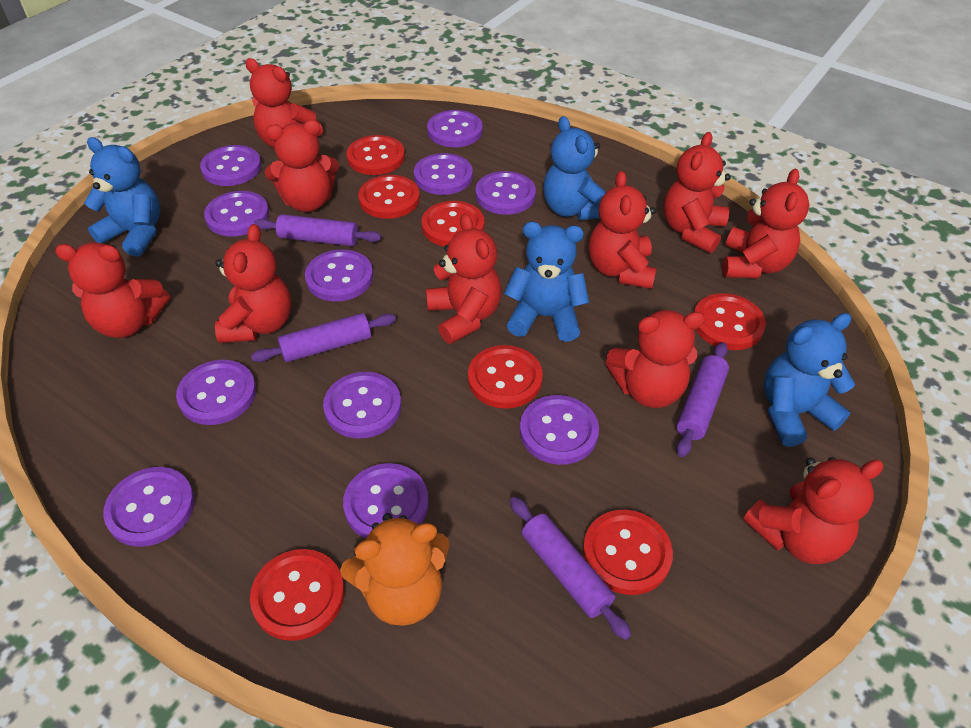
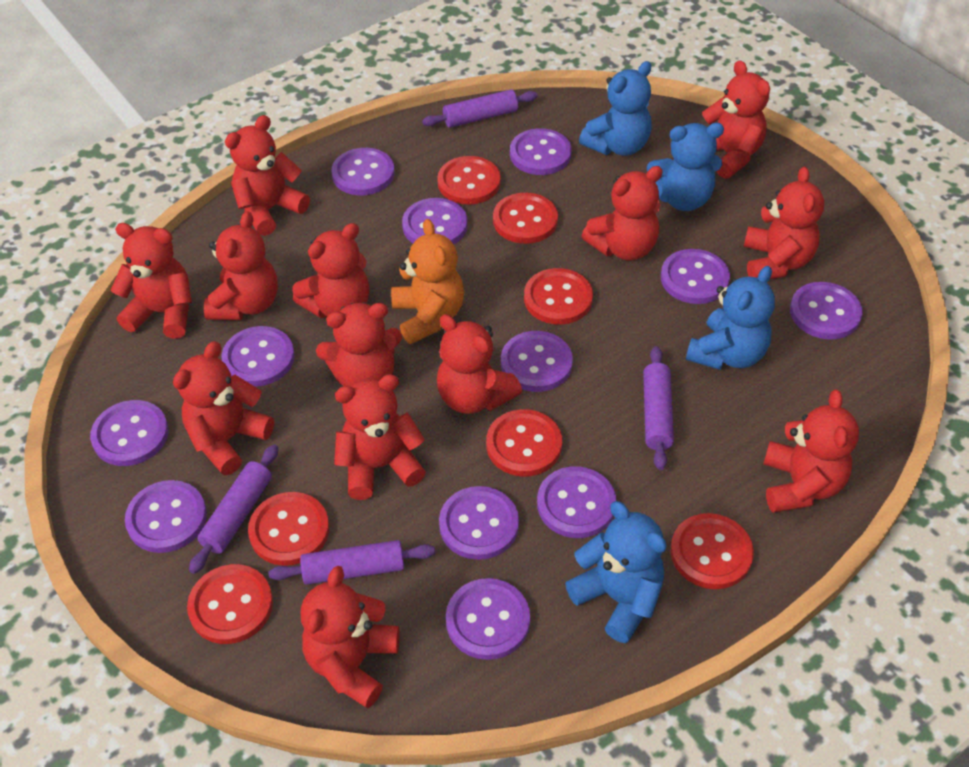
purple button: [103,467,195,547] [176,360,256,425] [200,145,261,186] [204,191,269,236] [305,249,373,301] [323,372,401,439] [343,463,429,539] [414,153,473,195] [427,110,483,147] [475,171,536,215] [520,395,599,465] = 11 -> [90,400,169,466] [125,480,207,553] [222,326,295,387] [331,148,395,195] [402,198,467,244] [439,486,519,560] [446,578,530,660] [501,331,573,392] [510,128,572,175] [537,466,616,538] [661,249,730,304] [790,282,862,340] = 12
red teddy bear: [55,242,170,338] [215,224,291,343] [245,58,323,148] [264,120,339,212] [426,213,501,344] [589,171,656,289] [605,310,705,408] [663,132,731,253] [722,169,810,278] [743,457,884,564] = 10 -> [111,223,192,339] [173,341,274,475] [204,211,278,320] [225,115,310,236] [292,223,370,318] [301,566,400,708] [316,302,402,386] [334,374,426,500] [437,314,522,414] [582,166,663,261] [702,60,770,179] [744,167,824,279] [763,390,859,513] = 13

